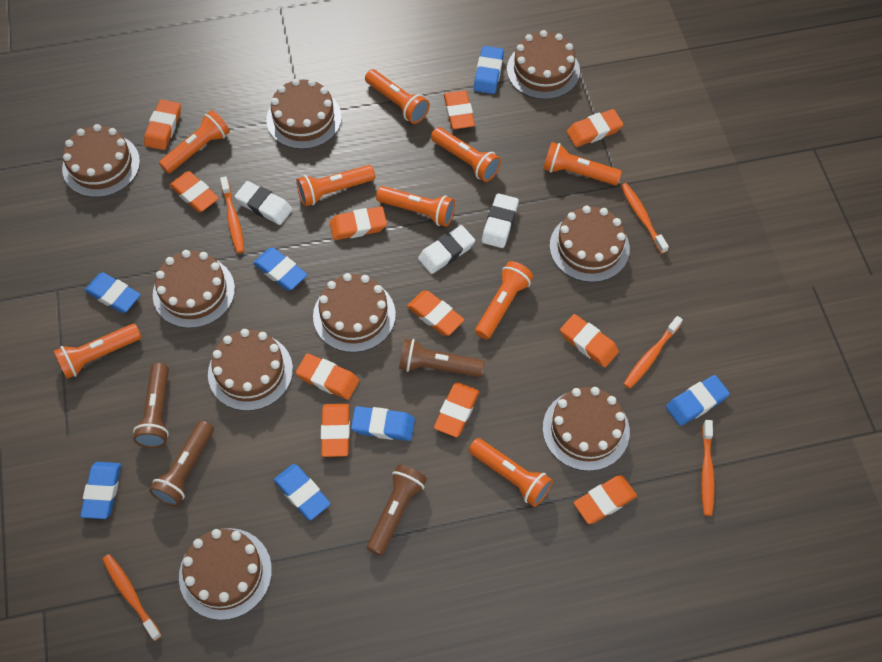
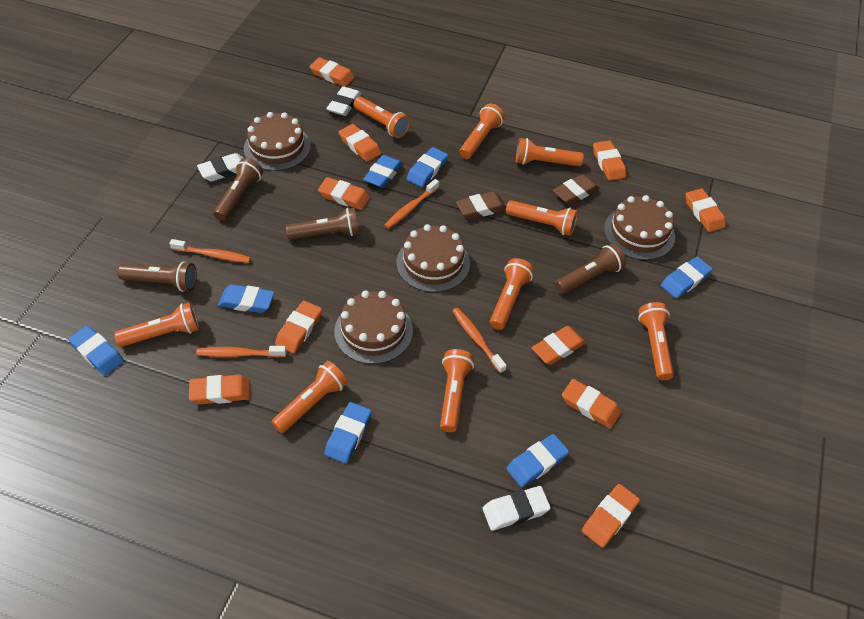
brown cake: [62,124,140,197] [153,250,235,328] [179,528,272,620] [208,329,293,411] [266,79,342,149] [313,273,396,353] [507,30,580,100] [543,387,630,471] [550,206,630,282] = 9 -> [244,112,311,171] [334,290,413,364] [396,224,470,292] [604,195,675,260] = 4
brown eraser: none = 0 -> [456,192,506,219] [553,174,599,205] = 2
orange eraser: [144,100,181,150] [170,171,219,212] [296,353,359,400] [321,404,350,457] [330,206,387,240] [407,291,464,336] [434,382,479,437] [444,90,475,129] [560,314,619,368] [567,109,623,147] [574,475,637,524] = 11 -> [189,374,250,404] [275,301,322,353] [309,57,355,87] [318,177,370,210] [339,124,381,162] [532,326,586,365] [562,379,621,429] [582,484,640,548] [593,140,627,181] [686,188,726,232] = 10
orange toothbrush: [102,554,162,641] [220,176,244,253] [621,183,669,254] [624,316,683,389] [701,420,715,516] = 5 -> [169,239,251,263] [196,346,286,357] [384,179,439,229] [452,308,507,373] = 4

